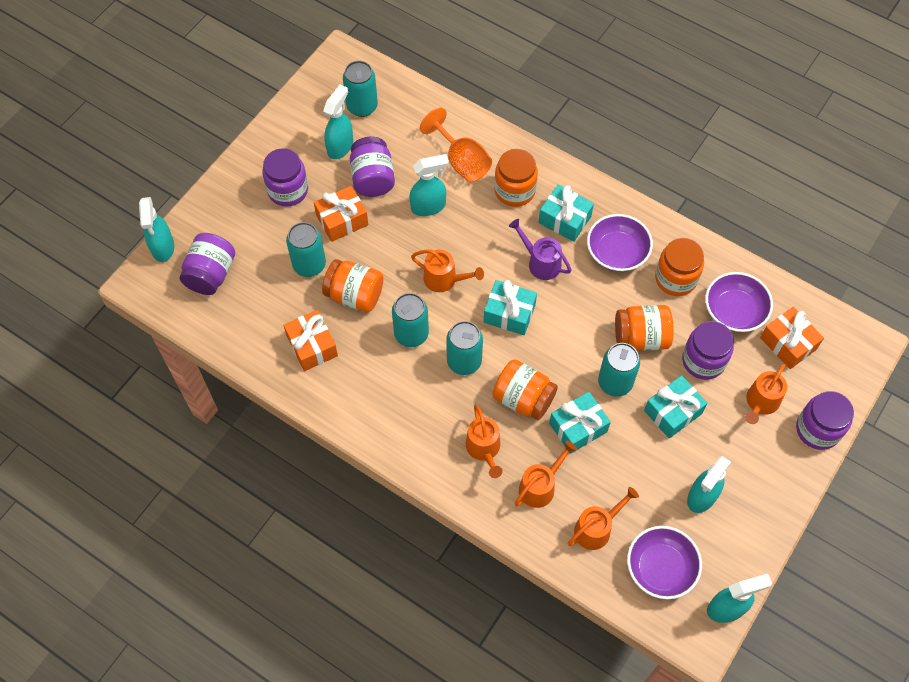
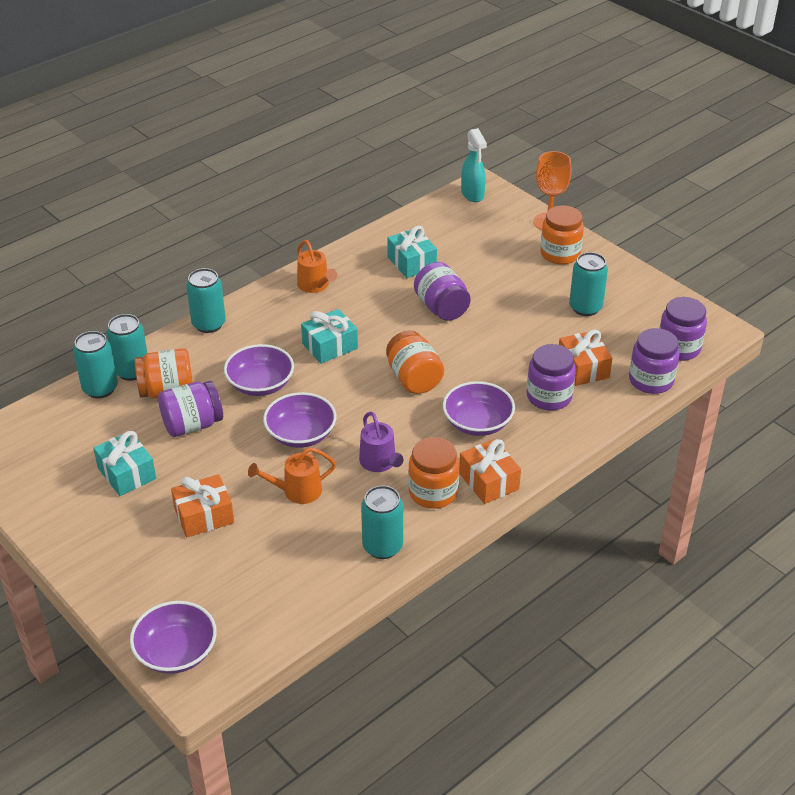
orange jar: [322,259,384,313] [492,359,558,420] [495,149,538,207] [615,305,674,351] [655,238,704,296] = 5 -> [134,348,193,399] [386,330,444,394] [408,437,459,509] [540,206,584,265] = 4
orange watering can: [411,249,484,292] [465,405,503,478] [514,441,577,508] [568,487,639,550] [745,363,787,424] = 5 -> [248,447,336,504] [297,240,337,293] = 2
purple bowl: [587,214,653,272] [627,526,702,599] [705,272,773,332] = 3 -> [130,601,217,674] [224,344,294,396] [263,392,336,448] [443,381,515,436] = 4
turquoise gift: [484,280,537,335] [538,185,594,242] [549,392,611,454] [644,375,707,438] = 4 -> [93,431,156,496] [301,309,358,364] [387,226,437,278] = 3
turquoise spray bottle: [139,197,174,262] [323,85,353,159] [409,154,449,216] [687,456,731,513] [707,574,772,623] = 5 -> [461,128,487,202] = 1

